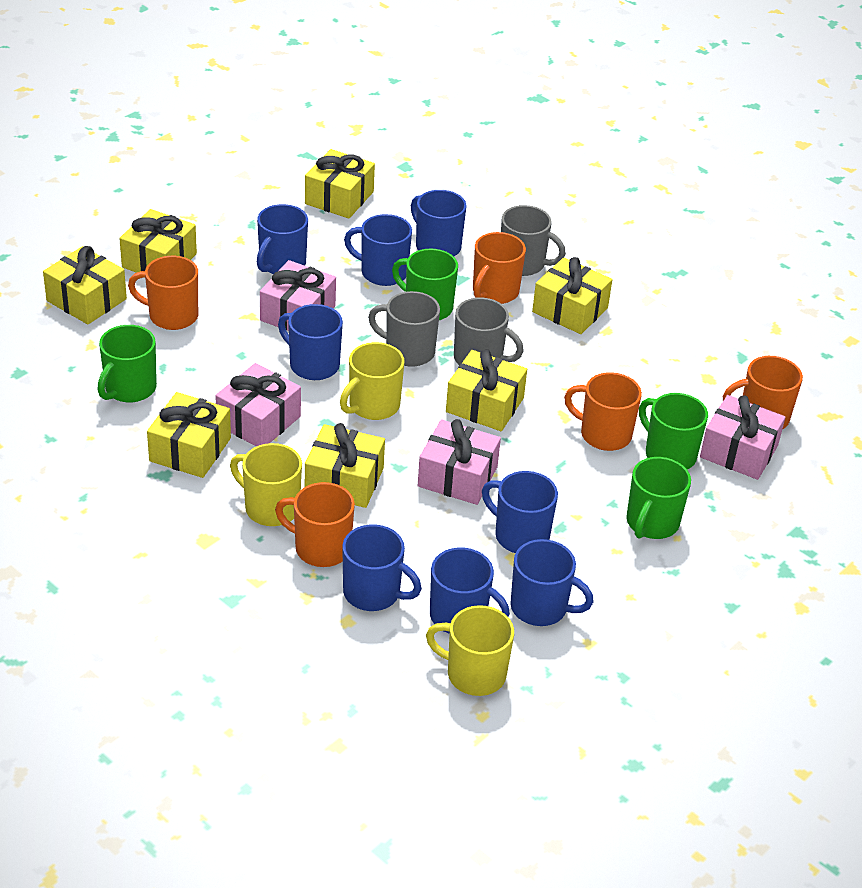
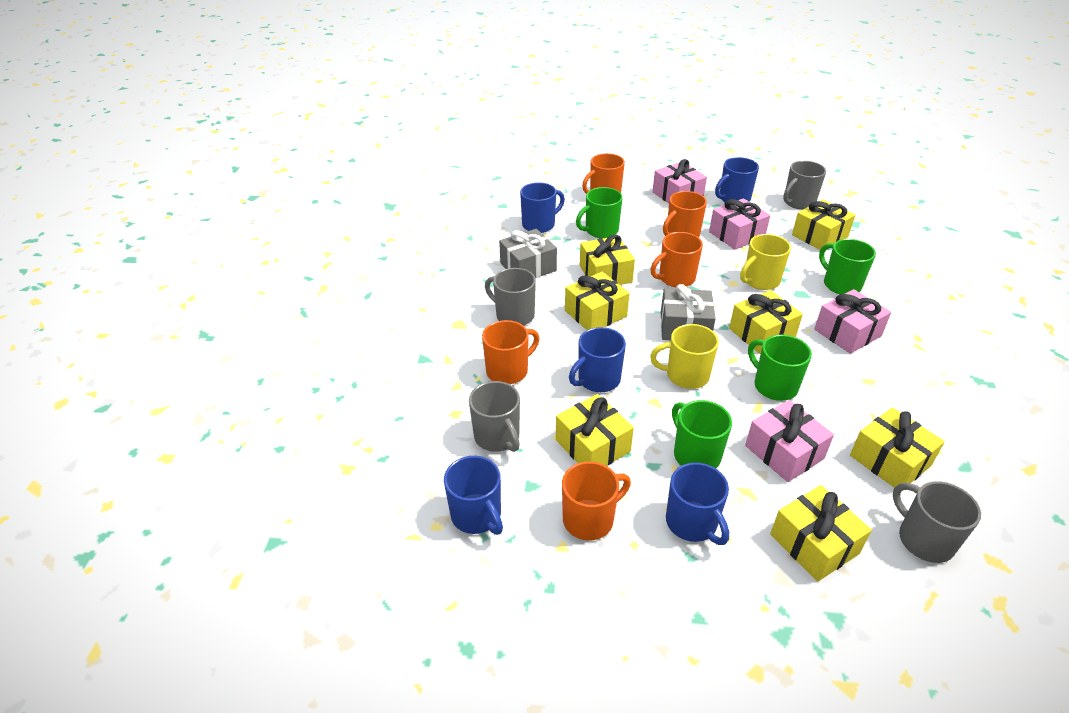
blue mug: [257,204,308,274] [278,304,343,380] [342,524,422,611] [344,214,412,286] [411,190,467,256] [430,547,510,634] [482,471,558,553] [510,539,594,626] = 8 -> [444,456,503,535] [520,182,565,233] [569,327,626,392] [666,462,729,545] [715,157,759,202] = 5
grey gift: none = 0 -> [499,229,557,278] [661,284,716,340] = 2
grey mug: [368,291,440,367] [454,297,524,365] [501,205,566,276] = 3 -> [469,381,520,452] [485,268,536,326] [783,161,826,209] [893,481,981,563] = 4
yellow mug: [230,443,302,526] [340,342,404,420] [426,605,514,696] = 3 -> [650,324,719,389] [740,234,791,290] = 2

